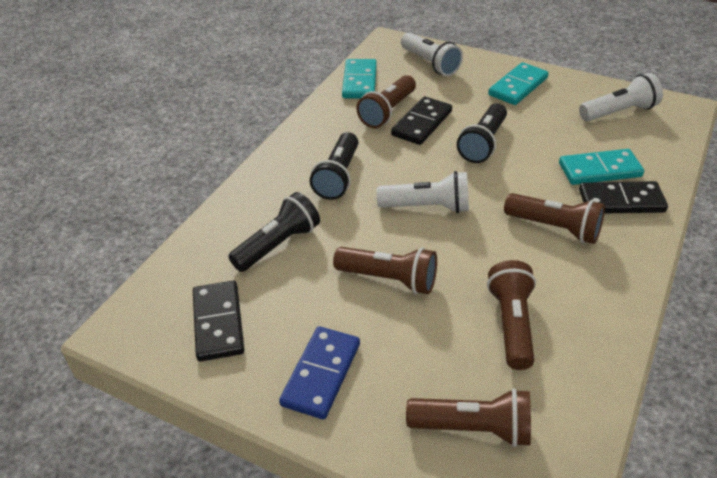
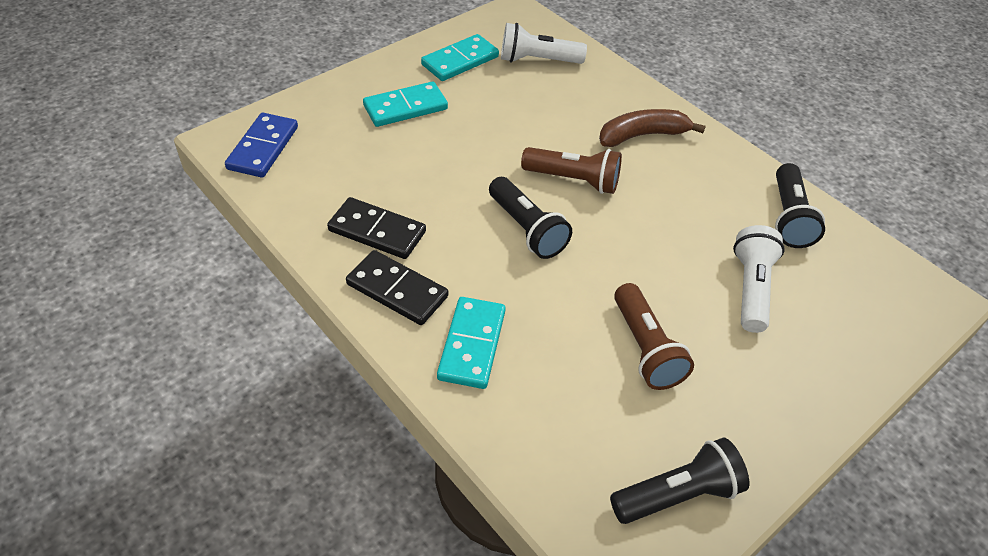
black domino: [193,281,244,361] [391,96,452,145] [579,181,668,213] = 3 -> [327,197,426,259] [346,250,448,325] = 2
brown banana: none = 0 -> [599,109,706,147] = 1
brown flashlight: [333,247,437,294] [356,75,416,128] [406,388,531,447] [487,260,536,370] [504,193,605,244] = 5 -> [521,147,622,194] [614,283,694,390] = 2
white flashlight: [377,171,469,213] [401,32,463,76] [579,73,663,121] = 3 -> [501,23,587,64] [733,225,785,333] = 2

